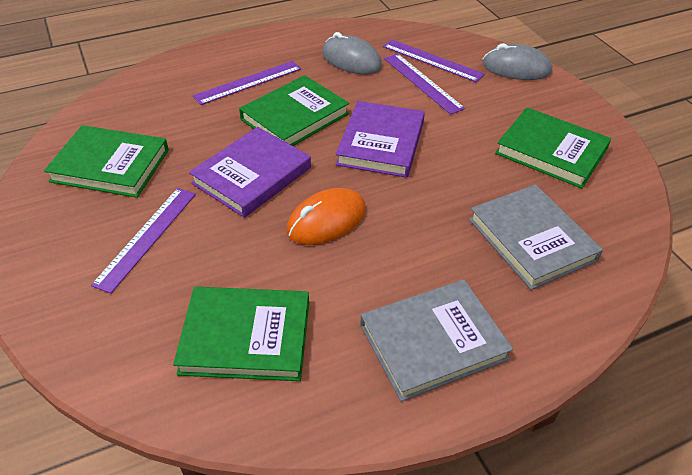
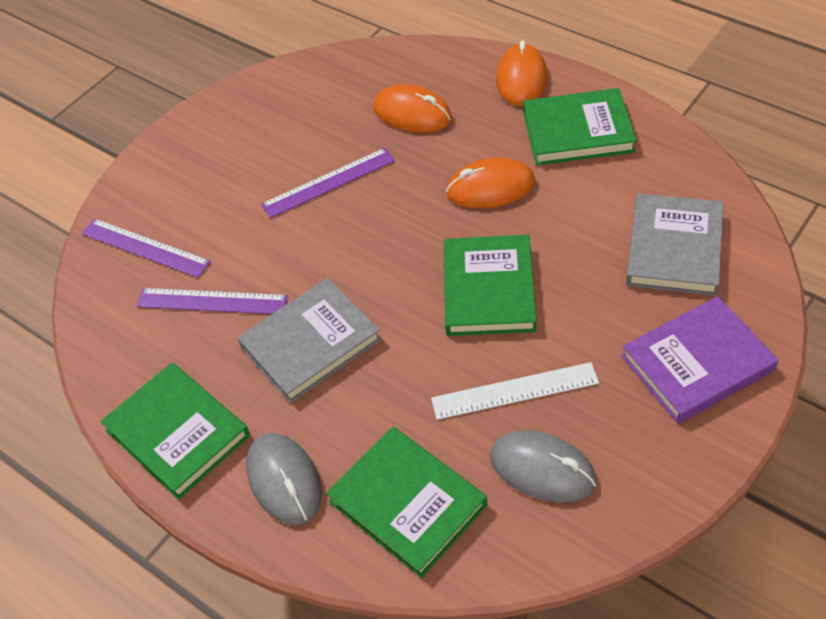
orange mouse: [287,188,366,245] = 1 -> [373,84,452,133] [446,157,535,208] [496,40,547,106] = 3
purple book: [189,127,311,218] [336,101,425,178] = 2 -> [622,296,778,424] = 1
purple ruler: [91,188,196,294] [193,61,301,105] [383,39,485,83] [384,54,465,115] = 4 -> [81,219,211,278] [136,288,288,314] [261,148,395,218] = 3
white ruler: none = 0 -> [431,362,599,420] = 1

